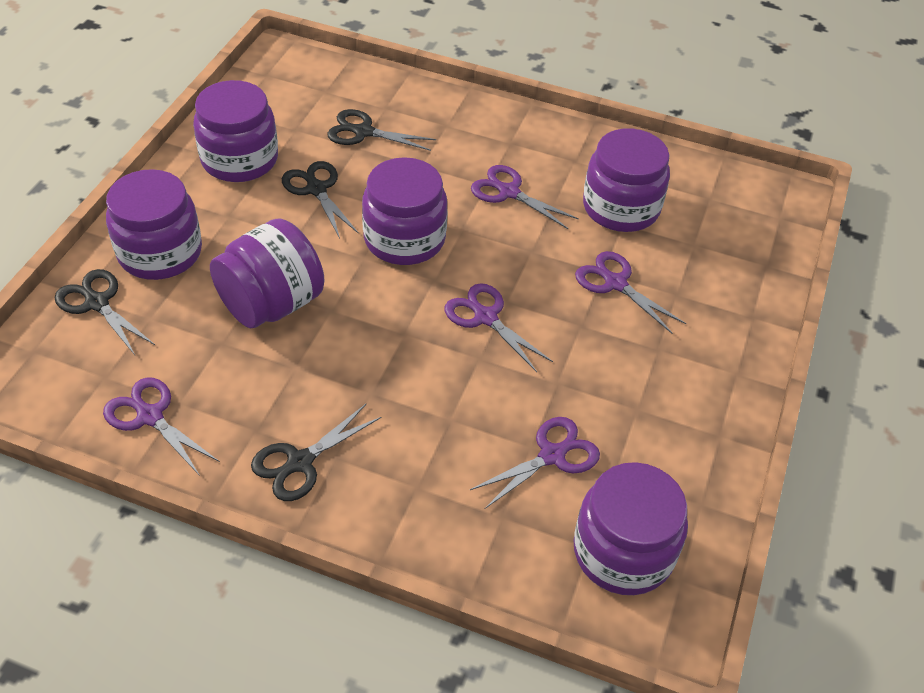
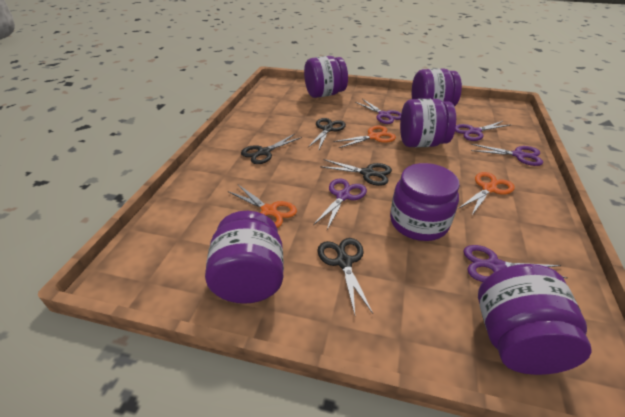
orange scissors: none = 0 -> [228,185,297,228] [333,126,396,148] [458,172,514,215] = 3

